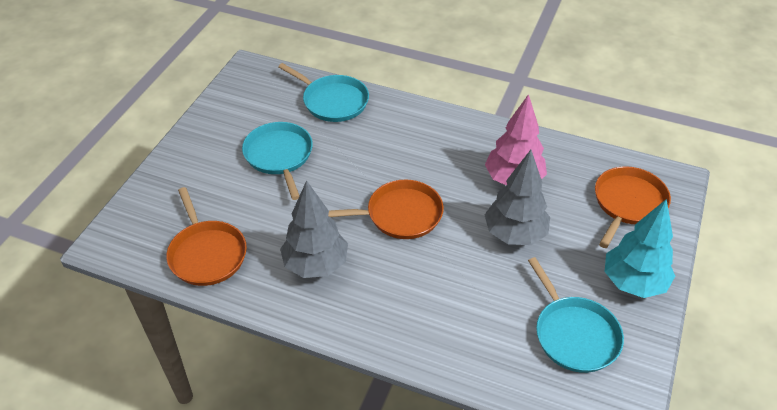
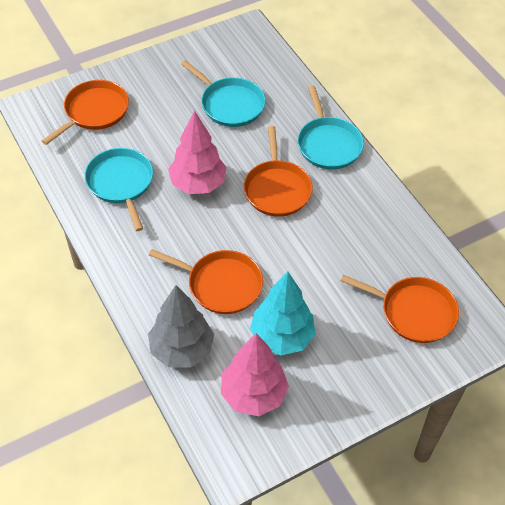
grey tree: [280,180,348,278] [484,150,550,245] = 2 -> [148,285,214,368] = 1
orange pan: [166,187,247,286] [328,180,444,239] [595,166,671,248] = 3 -> [42,80,129,145] [149,249,263,314] [244,126,313,217] [341,275,459,343] = 4
pink tree: [485,94,547,185] = 1 -> [168,110,226,194] [221,333,289,416] = 2

